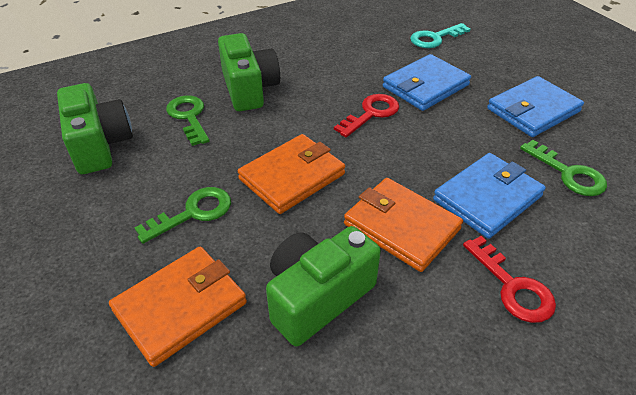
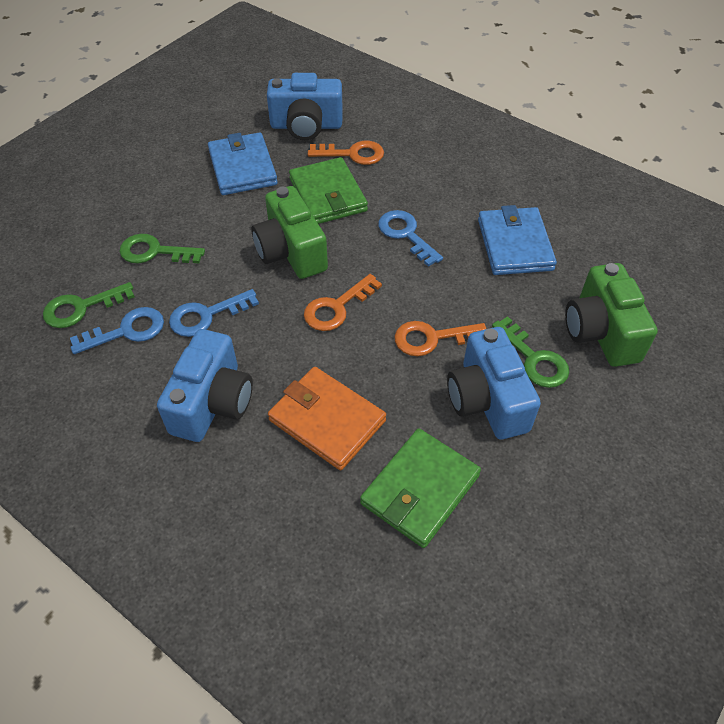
blue camera: none = 0 -> [157,329,253,442] [267,73,343,140] [447,327,541,439] = 3
blue key: none = 0 -> [70,307,164,354] [169,289,259,337] [378,210,443,267] = 3
blue wallet: [383,54,471,111] [433,153,546,239] [487,76,584,137] = 3 -> [208,132,278,195] [478,205,557,275] = 2
green camera: [57,83,133,174] [218,33,280,111] [266,226,381,346] = 3 -> [251,186,328,279] [565,263,658,367] = 2
green wallet: none = 0 -> [289,157,368,224] [360,428,481,548] = 2
orange key: none = 0 -> [304,274,382,331] [308,141,384,165] [395,321,486,356] = 3
orange wallet: [109,247,247,367] [238,134,345,214] [344,178,463,272] = 3 -> [268,367,386,470] = 1
red key: [334,94,399,137] [463,236,556,323] = 2 -> none = 0
turquoise key: [410,23,470,48] = 1 -> none = 0

